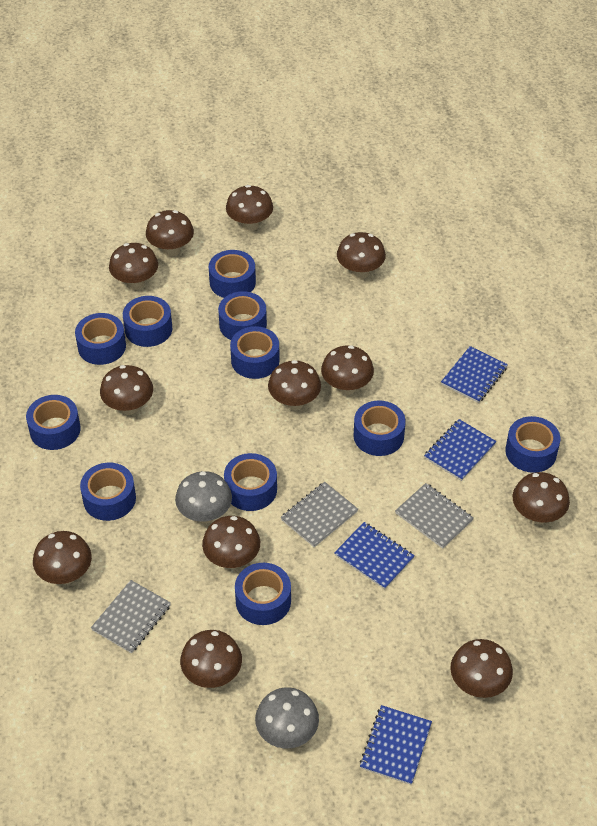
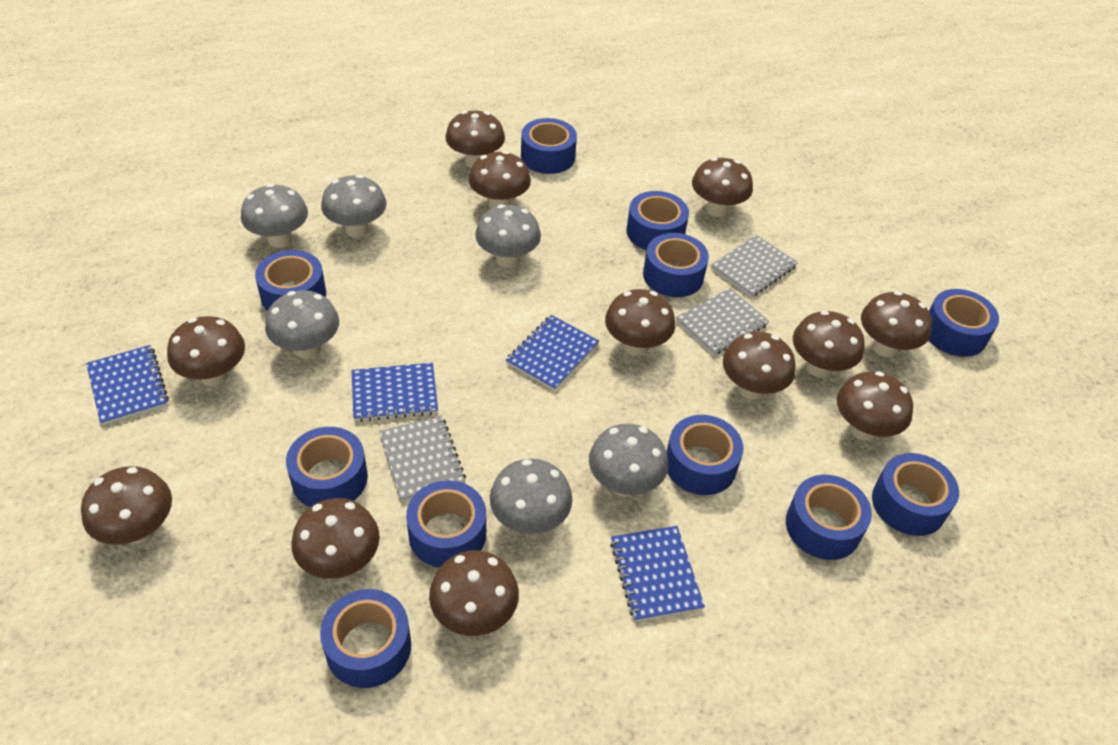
grey mushroom: [175,471,232,523] [255,687,319,749] = 2 -> [241,184,308,248] [265,290,339,359] [321,175,387,238] [475,204,541,268] [490,459,573,534] [589,424,668,497] = 6

